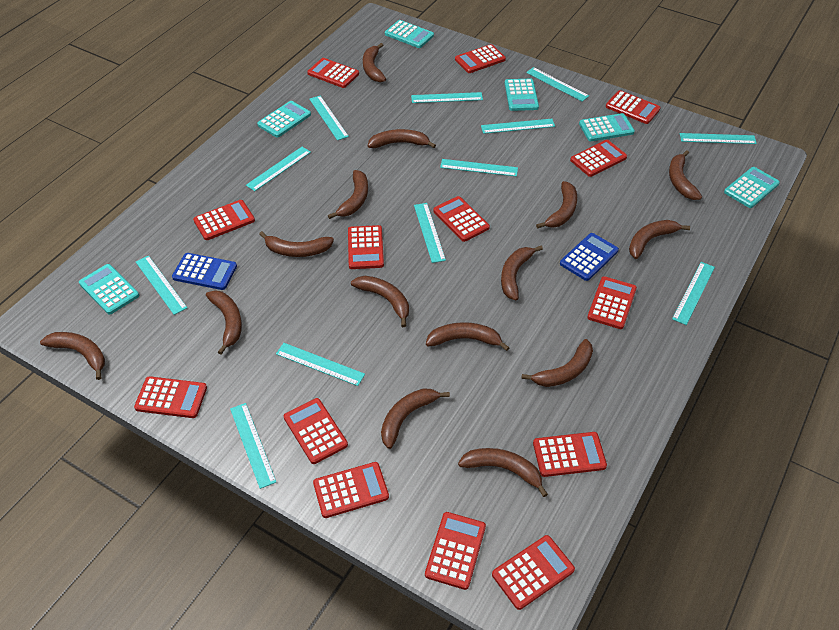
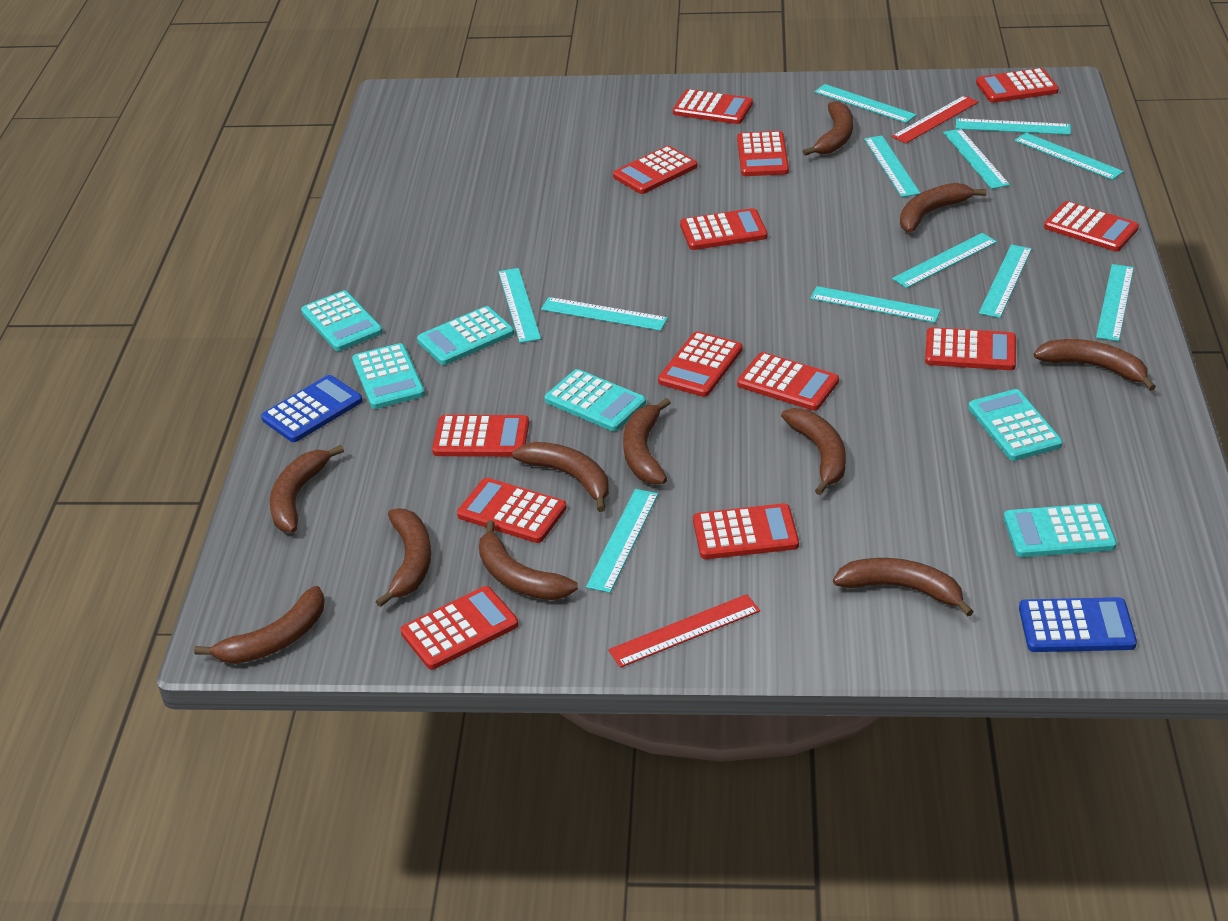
brown banana: [40,332,105,380] [206,290,242,355] [259,231,334,257] [328,170,368,219] [351,276,409,327] [363,43,386,82] [368,129,436,148] [381,388,450,449] [426,322,510,351] [458,448,548,497] [501,246,543,301] [521,339,593,387] [536,181,577,229] [629,220,690,259] [669,150,702,200] = 15 -> [194,586,325,664] [270,445,344,533] [376,508,431,607] [479,520,578,600] [512,442,609,512] [623,398,671,484] [781,408,846,495] [802,101,853,156] [833,558,974,616] [900,183,986,233] [1034,339,1156,391] = 11
red calculator: [134,376,207,418] [193,200,255,240] [284,398,348,464] [307,58,359,88] [313,462,389,518] [348,225,384,269] [425,512,486,590] [433,196,490,242] [455,44,506,73] [492,535,575,610] [533,432,607,477] [570,140,627,177] [587,276,637,329] [606,90,661,124] = 14 -> [400,586,518,669] [432,415,529,457] [457,478,567,543] [613,146,697,194] [658,331,742,397] [673,89,753,124] [680,208,767,250] [693,503,799,559] [737,131,789,176] [737,352,839,411] [925,327,1016,370] [976,68,1059,103] [1044,201,1139,251] = 13
red ruler: none = 0 -> [608,594,760,668] [892,95,979,143] = 2

